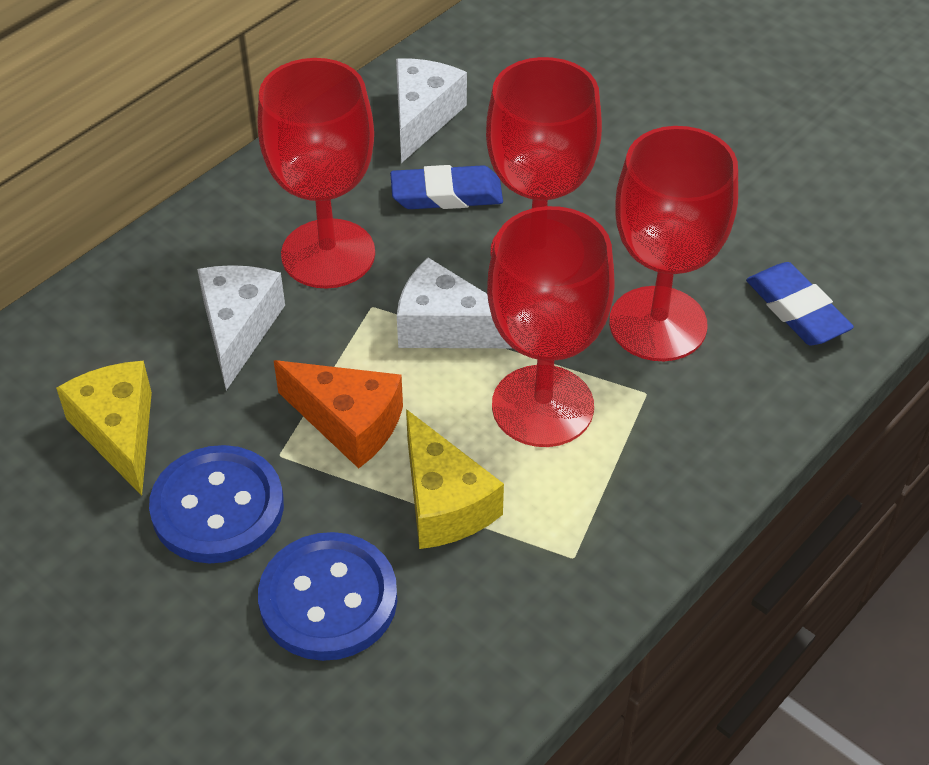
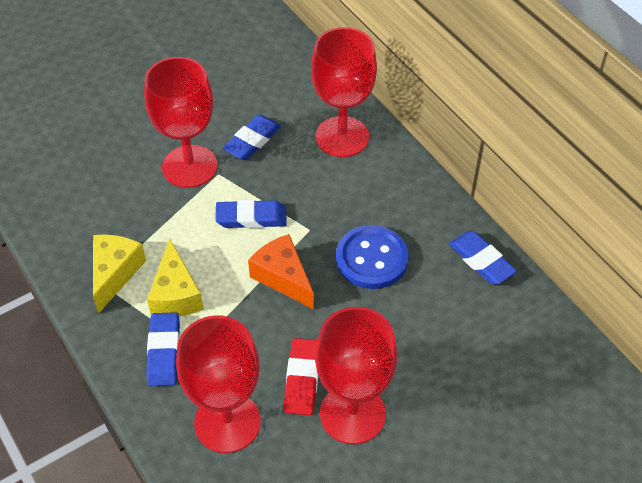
blue button: [149,445,284,564] [258,532,397,661] = 2 -> [336,225,409,289] = 1
blue eraser: [390,165,503,209] [746,262,854,346] = 2 -> [146,312,180,386] [215,199,287,229] [223,114,281,160] [449,231,517,285] = 4
red eraser: none = 0 -> [284,338,318,415] = 1
white cheese: [197,265,285,390] [396,58,467,163] [397,258,512,348] = 3 -> none = 0

